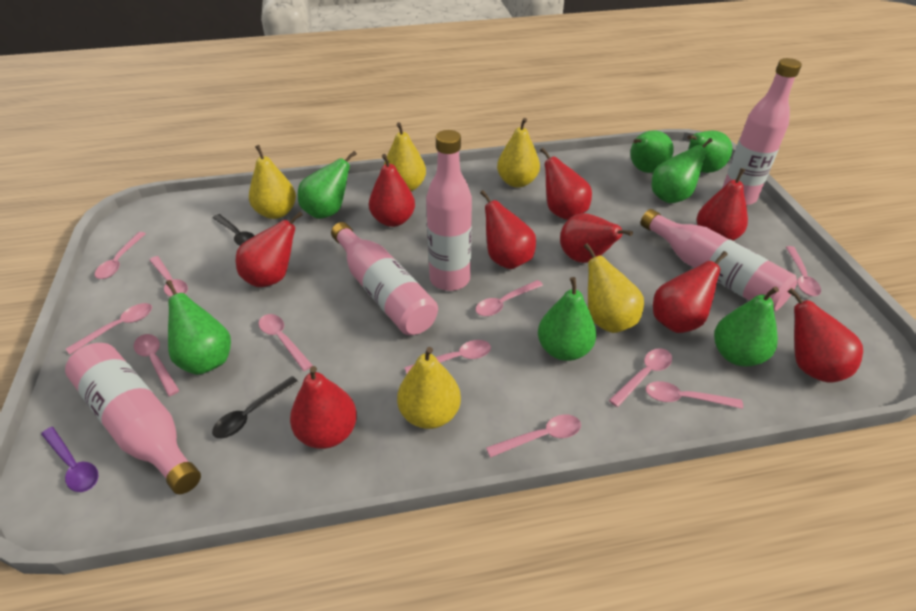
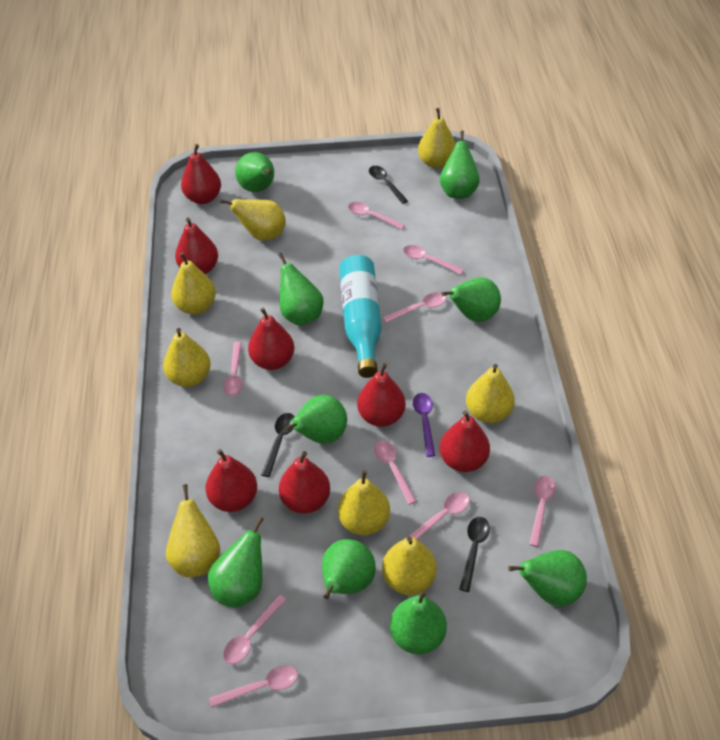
black spoon: [212,214,255,245] [212,376,298,439] = 2 -> [261,413,295,477] [369,166,408,204] [459,517,490,592] = 3
green pear: [166,280,231,375] [298,151,357,219] [538,277,596,361] [631,130,674,173] [652,138,713,203] [687,131,732,173] [714,286,779,366] = 7 -> [208,516,264,608] [235,152,274,192] [278,253,323,326] [284,395,347,444] [322,539,376,599] [390,589,447,654] [440,131,480,199] [441,277,501,322] [508,550,587,607] = 9
pink bottle: [65,343,201,494] [331,222,438,335] [426,130,472,291] [640,209,797,311] [722,58,802,205] = 5 -> none = 0
pink spoon: [66,303,152,354] [95,232,146,279] [134,334,180,396] [149,256,188,297] [258,314,313,371] [404,340,491,373] [476,280,543,316] [486,415,581,458] [609,348,672,407] [645,381,743,409] [786,246,821,296] = 11 -> [209,665,298,708] [223,342,243,396] [223,594,286,664] [348,202,405,230] [374,440,417,505] [383,293,446,323] [403,245,464,275] [406,492,470,540] [529,476,556,547] = 9
red pear: [236,211,303,287] [290,366,357,449] [369,154,415,227] [480,190,536,269] [540,148,592,220] [560,213,633,263] [653,251,728,333] [697,168,748,241] [787,288,863,383] = 9 -> [175,218,218,274] [181,144,221,204] [205,449,257,512] [248,308,294,370] [279,451,330,514] [357,363,406,427] [440,411,490,472] = 7
turquoise bottle: none = 0 -> [339,255,382,378] = 1
yellow pear: [249,145,296,219] [384,122,426,191] [397,347,461,429] [497,118,540,188] [584,243,644,333] = 5 -> [163,328,211,387] [166,484,220,577] [171,253,216,315] [220,199,286,241] [338,470,390,535] [382,536,437,595] [418,108,456,169] [466,364,515,423] = 8

